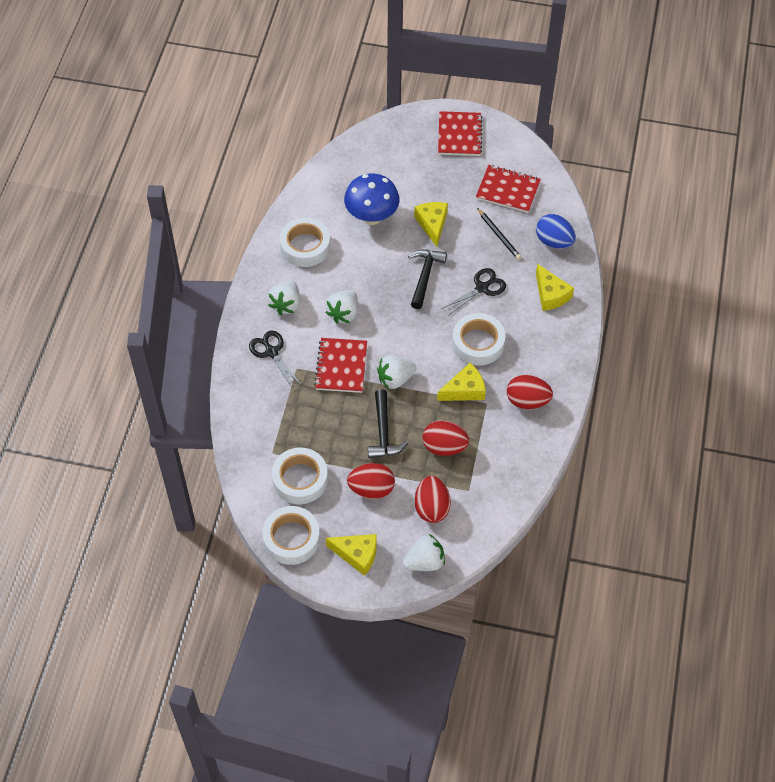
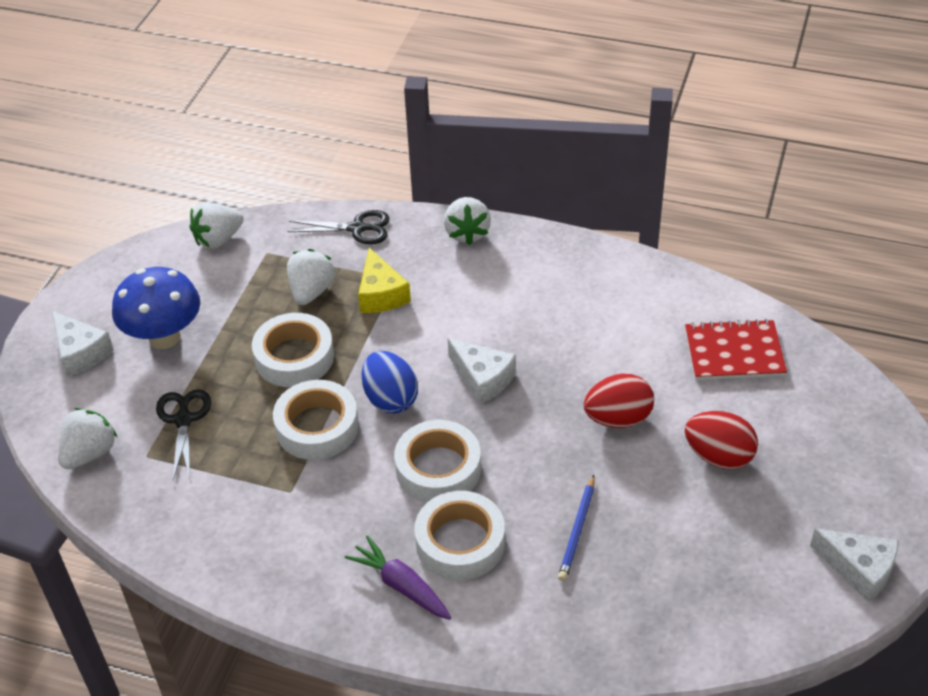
black hammer: [368,389,408,458] [408,250,447,309] = 2 -> none = 0
black pencil: [477,208,521,260] = 1 -> none = 0
blue pencil: none = 0 -> [558,475,595,581] = 1
purple carrot: none = 0 -> [345,535,451,620] = 1
red egg: [347,463,395,499] [415,476,451,523] [422,420,469,456] [507,375,553,409] = 4 -> [584,374,654,428] [685,411,758,469] = 2
red notebook: [314,338,367,393] [438,111,482,156] [476,165,541,213] = 3 -> [685,319,787,380] = 1
white cheese: none = 0 -> [52,311,114,377] [448,338,516,404] [810,529,899,603] = 3
yellow cheese: [326,534,377,576] [414,202,448,247] [437,363,486,401] [536,264,574,311] = 4 -> [358,248,411,313] = 1

